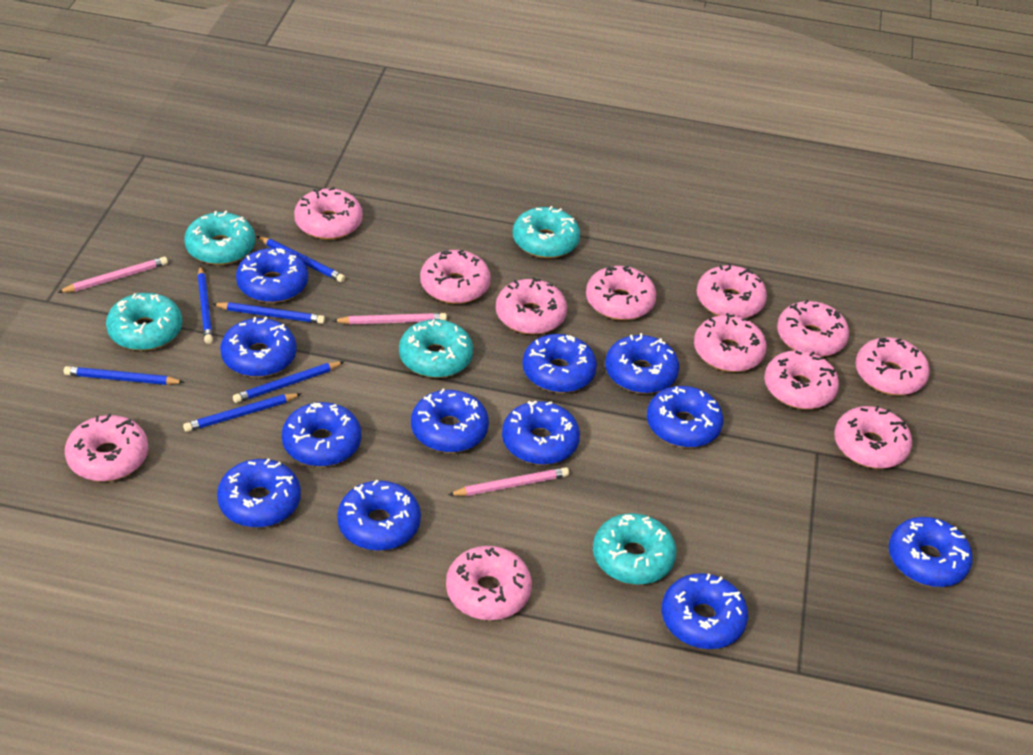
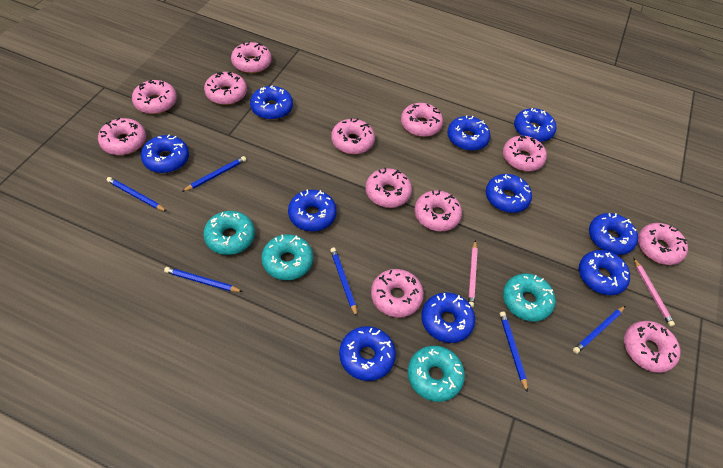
blue donut: [217,459,301,528] [220,316,297,377] [236,248,308,303] [282,402,361,467] [337,480,421,551] [411,389,489,453] [502,401,580,465] [522,334,597,393] [605,333,679,394] [647,386,723,448] [661,573,748,649] [889,517,973,587] = 12 -> [141,135,189,173] [250,85,293,120] [288,190,337,231] [339,326,396,381] [421,292,475,343] [447,115,490,151] [486,174,532,213] [514,108,556,142] [579,250,630,295] [589,213,638,255] = 10
pink pencil: [57,257,168,293] [332,313,447,324] [448,467,569,496] = 3 -> [468,240,478,308] [634,258,675,327] = 2
turquoise donut: [106,293,182,351] [184,210,255,265] [399,319,473,378] [513,206,580,258] [593,513,677,585] = 5 -> [203,211,255,255] [261,234,313,280] [408,346,465,402] [503,273,556,322] = 4

